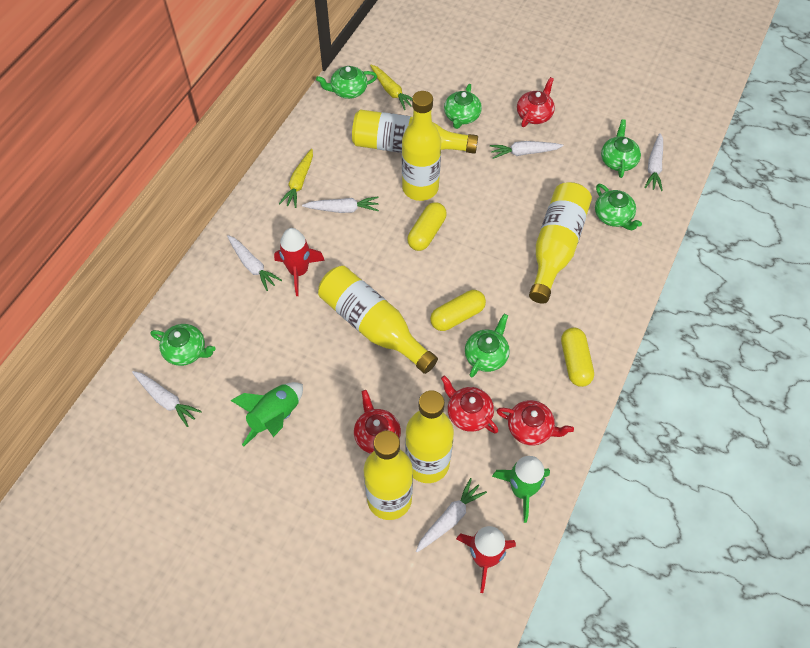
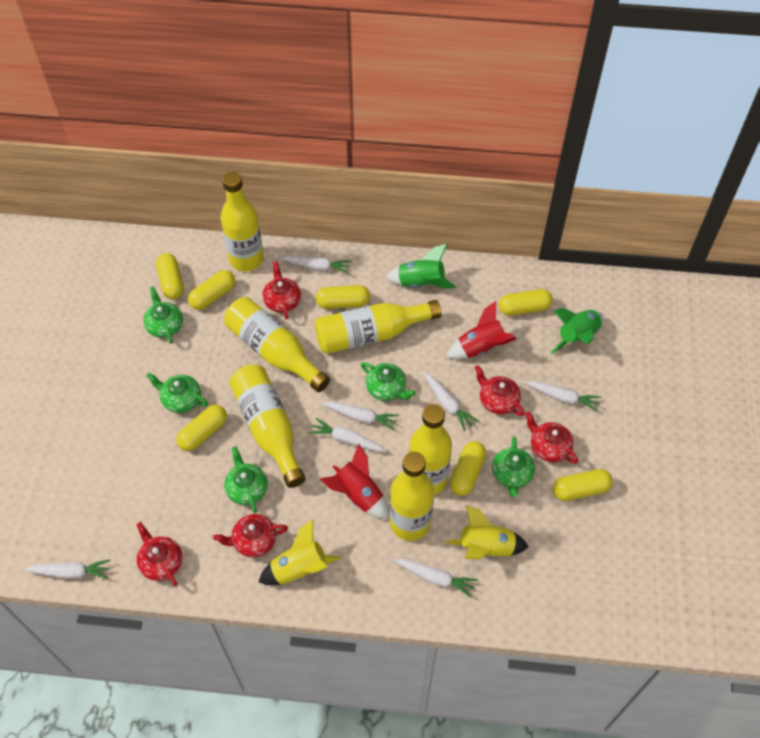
green teapot: [150,324,215,366] [316,66,377,99] [444,84,482,129] [465,314,510,378] [595,184,642,230] [601,119,641,178] = 6 -> [143,287,183,344] [146,373,208,413] [224,446,268,513] [361,362,415,401] [492,436,535,497] = 5
red teapot: [354,390,401,454] [441,375,498,433] [496,400,574,445] [517,77,555,127] = 4 -> [136,522,182,586] [213,514,288,557] [263,261,301,319] [474,365,525,416] [525,411,578,464] = 5
white carrot: [132,371,202,427] [227,235,282,291] [302,197,379,213] [416,478,487,552] [490,141,564,159] [644,133,663,191] = 6 -> [24,559,111,579] [280,255,351,274] [309,418,386,451] [322,402,399,431] [393,559,478,598] [423,372,479,431] [524,381,601,412] = 7
yellow capsule: [407,202,447,251] [430,290,486,331] [561,328,594,387] = 3 -> [156,253,184,299] [176,405,227,451] [188,270,235,310] [316,285,370,309] [449,441,486,496] [499,289,553,316] [553,469,613,501] = 7
yellow carrot: [279,149,313,208] [370,65,412,110] = 2 -> none = 0
yellow rocket: none = 0 -> [259,520,340,585] [445,505,529,560] = 2

